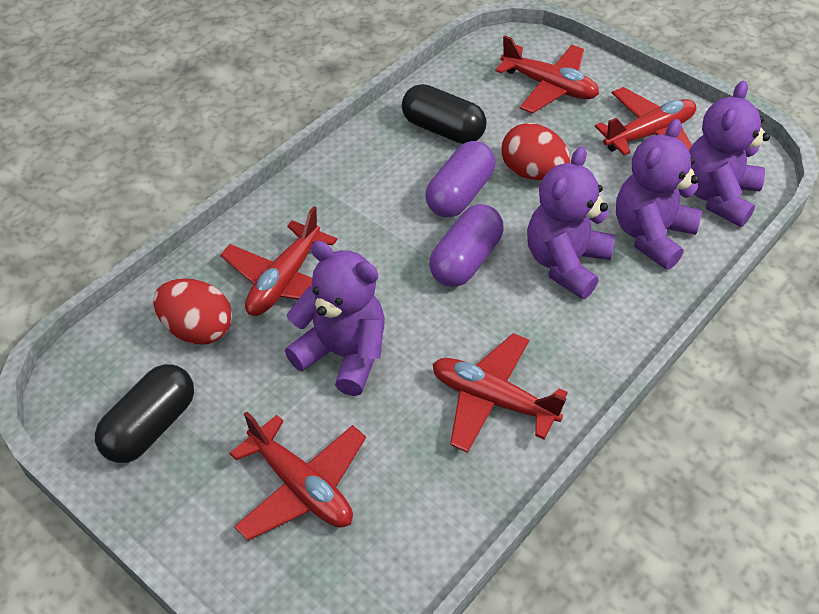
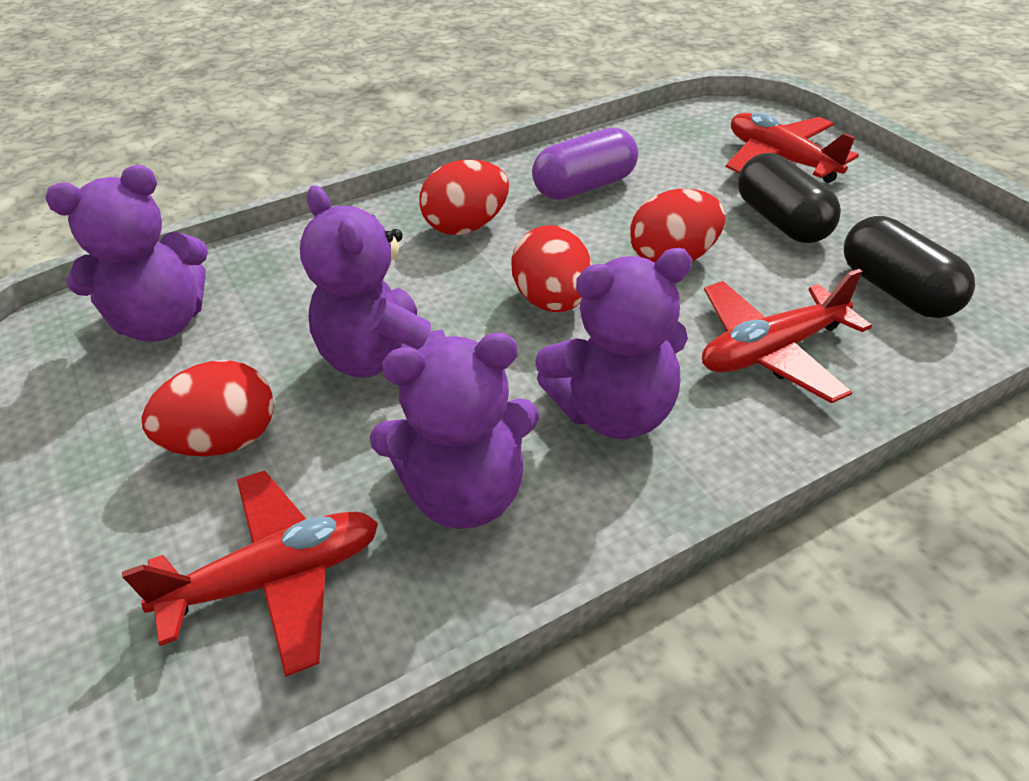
purple capsule: [425,141,495,218] [429,204,503,287] = 2 -> [532,127,638,200] = 1
red egg: [153,278,232,345] [501,123,570,180] = 2 -> [141,360,274,456] [420,160,509,235] [511,225,592,312] [630,189,725,262] = 4
red plane: [220,206,337,316] [230,411,366,541] [432,333,568,453] [495,35,599,114] [595,87,696,155] = 5 -> [122,470,378,677] [702,269,872,403] [726,112,859,183] = 3

